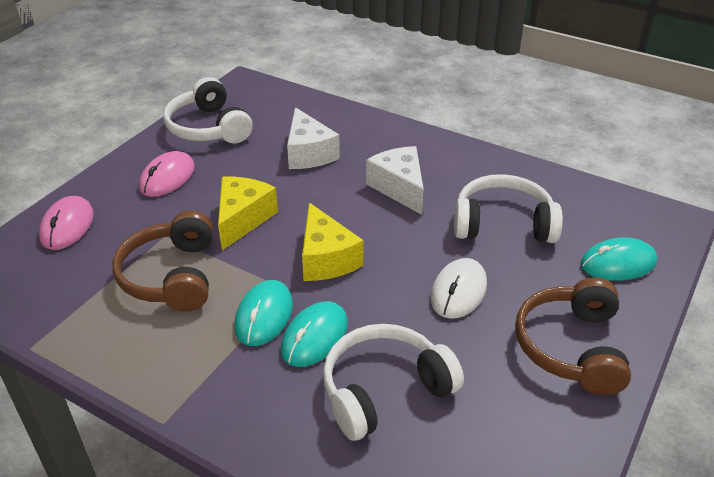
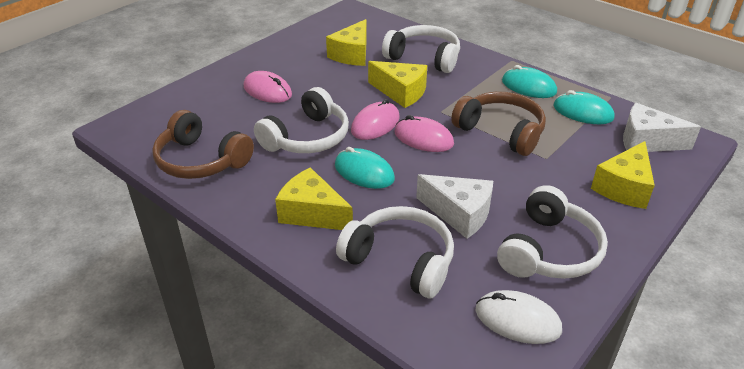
pink mouse: [39,196,94,250] [139,151,195,197] = 2 -> [244,71,292,103] [351,99,400,140] [394,115,454,152] = 3
white headphones: [163,77,253,144] [323,324,464,441] [454,174,563,243] = 3 -> [254,87,349,153] [336,206,454,298] [382,25,460,73] [497,185,608,279] = 4
yellow cheese: [218,177,278,250] [302,203,364,281] = 2 -> [275,167,353,230] [326,19,367,66] [368,61,427,108] [591,141,655,209] = 4

